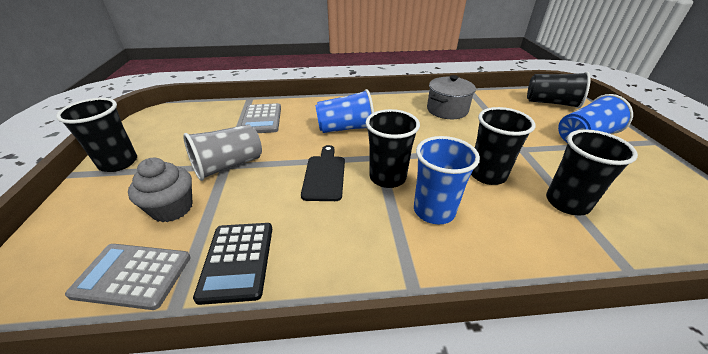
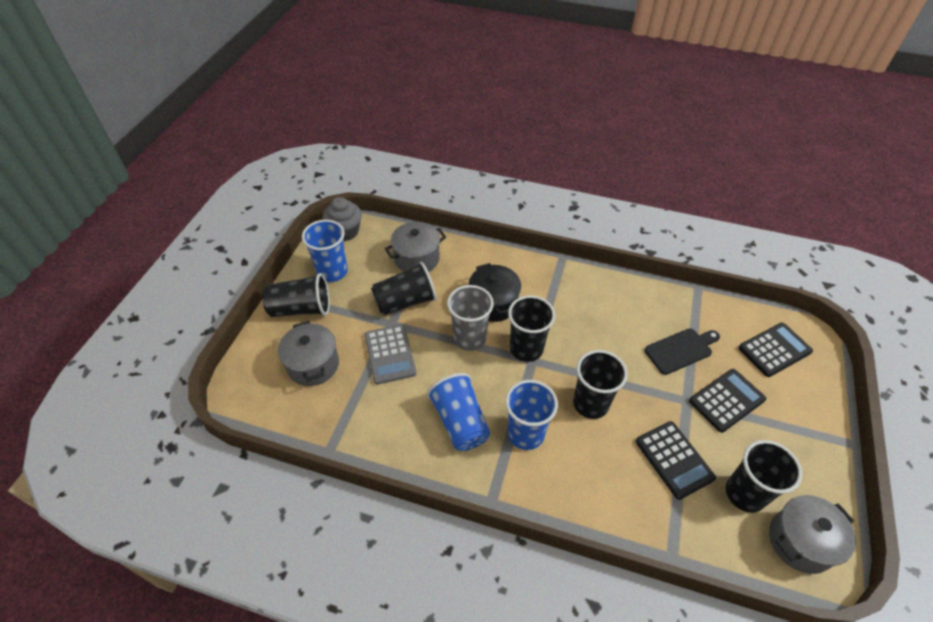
black calculator: [193,223,272,305] = 1 -> [636,421,716,500] [689,369,766,433] [738,323,813,377] = 3
black pot: none = 0 -> [469,263,521,322] = 1
grey calculator: [65,244,191,310] [241,103,281,133] = 2 -> [364,324,417,385] = 1
grey pot: [427,75,476,119] = 1 -> [278,321,339,386] [385,222,446,272] [769,495,856,574] = 3

